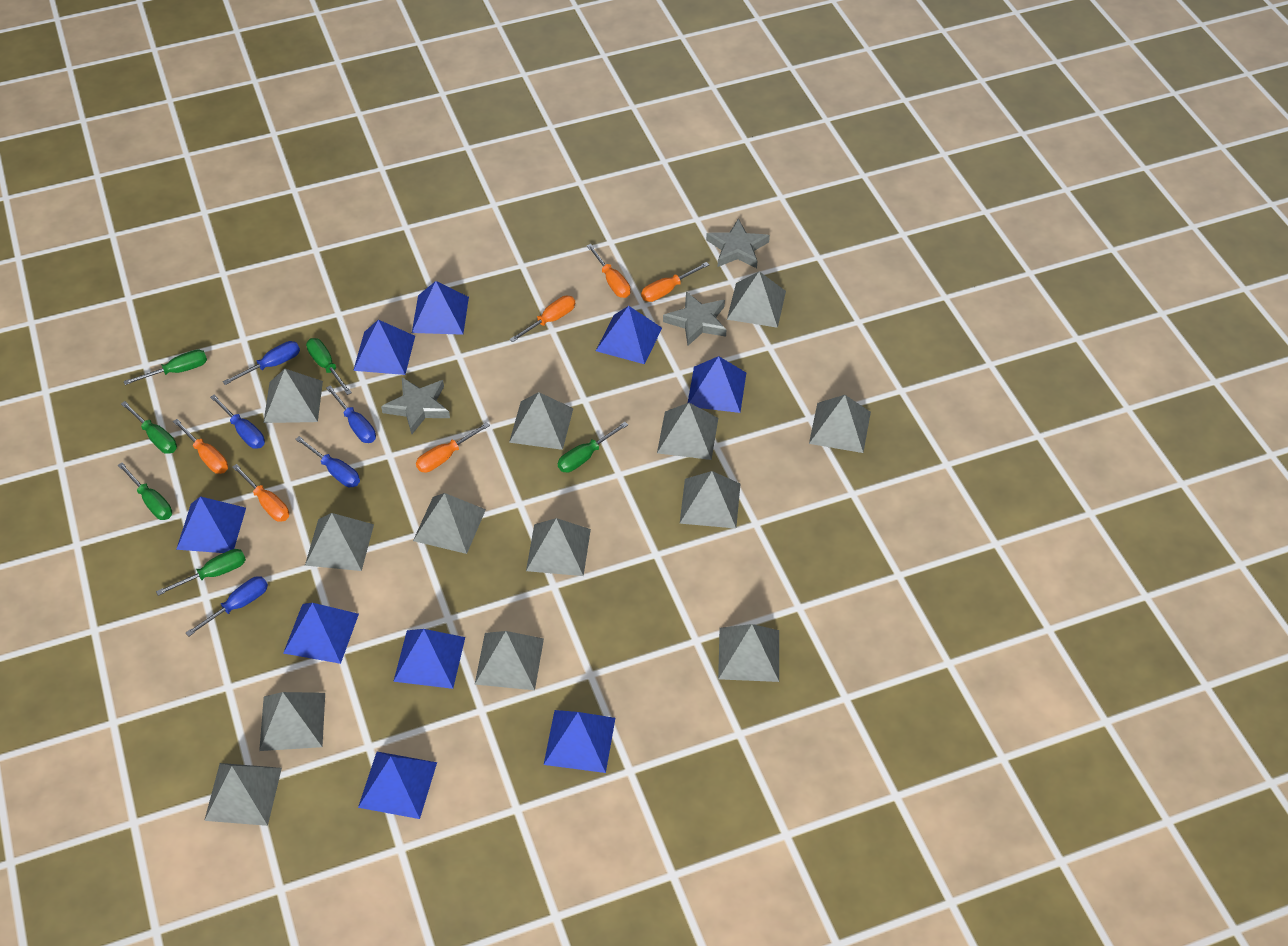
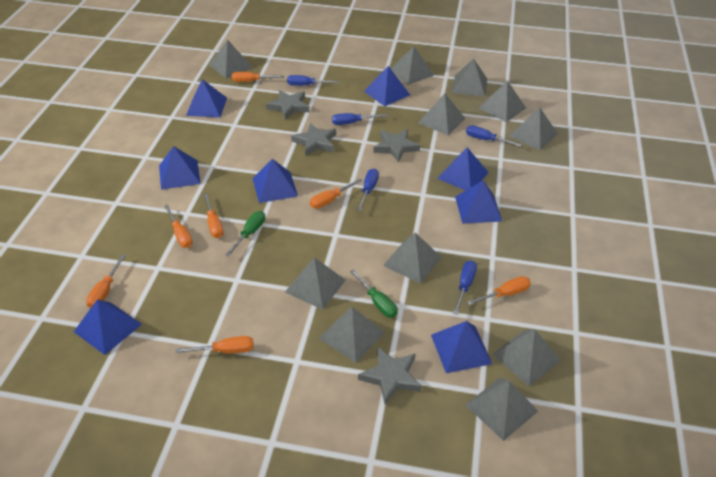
blue pyramid: [176,496,246,553] [283,603,359,664] [353,320,415,375] [358,752,437,819] [393,629,465,689] [412,281,469,335] [544,710,615,773] [596,306,662,364] [688,356,746,413] = 9 -> [74,299,142,355] [159,146,201,190] [186,79,227,118] [252,159,298,203] [364,66,410,107] [431,321,492,373] [437,147,489,191] [455,180,503,224] = 8
green screwdriver: [118,463,172,520] [121,401,177,454] [123,349,207,385] [156,549,246,596] [306,338,352,395] [558,422,628,473] = 6 -> [225,211,265,256] [350,269,397,318] = 2
grey pyramid: [204,763,282,826] [259,692,325,751] [263,369,323,423] [305,513,374,571] [413,493,486,554] [475,631,544,690] [509,392,573,450] [526,518,591,576] [657,403,718,460] [680,471,740,529] [718,624,779,682] [727,271,786,328] [809,395,871,453] = 13 -> [209,39,253,78] [285,257,346,310] [319,307,385,363] [383,233,441,284] [391,46,434,85] [418,93,465,135] [452,59,487,97] [465,378,538,441] [479,81,526,122] [492,329,561,386] [509,107,558,150] = 11
grey star: [381,377,450,434] [663,291,726,346] [706,219,770,268] = 3 -> [266,90,310,120] [291,123,336,156] [358,346,422,405] [373,129,420,163] = 4
orange screwdriver: [173,419,228,474] [232,464,289,522] [416,422,490,473] [509,296,575,342] [587,244,630,298] [641,262,709,302] = 6 -> [86,254,126,308] [164,205,193,248] [175,336,254,354] [203,193,223,238] [232,72,284,82] [310,179,362,209] [467,276,531,305] = 7

